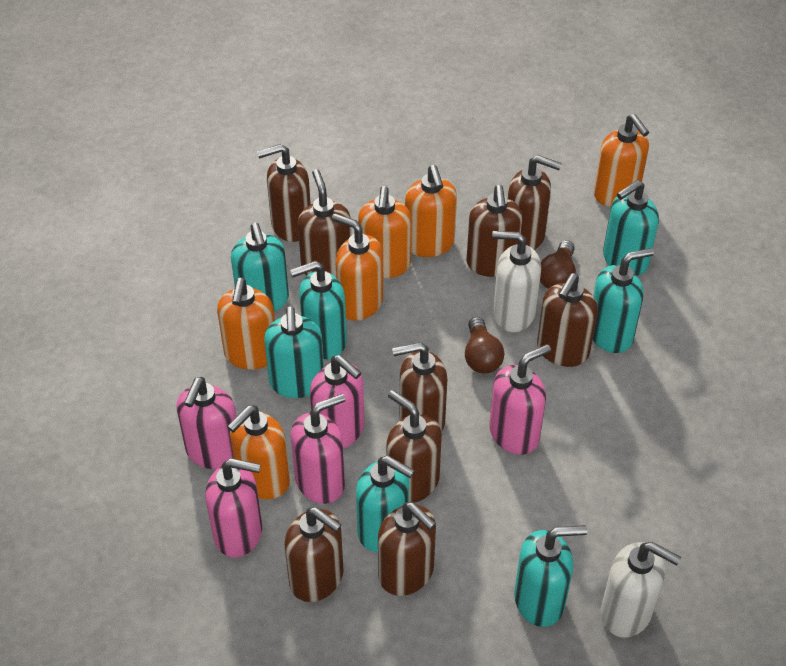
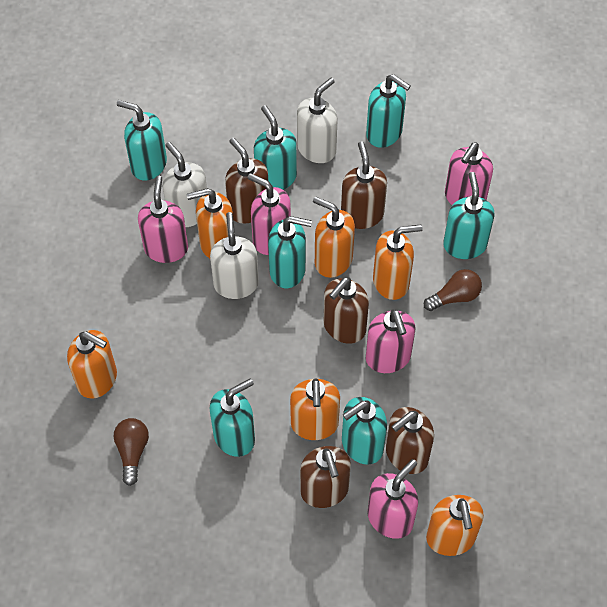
brown soap dispenser: [257,144,311,242] [285,507,344,602] [298,169,351,277] [378,502,436,596] [386,390,442,503] [392,342,447,432] [466,185,522,277] [508,155,562,250] [537,273,598,367] = 9 -> [225,138,268,224] [300,446,351,508] [324,277,369,344] [341,142,387,229] [386,407,434,474] = 5
white soap dispenser: [492,231,541,332] [601,542,681,638] = 2 -> [162,142,207,227] [210,212,259,299] [297,78,337,163] = 3

